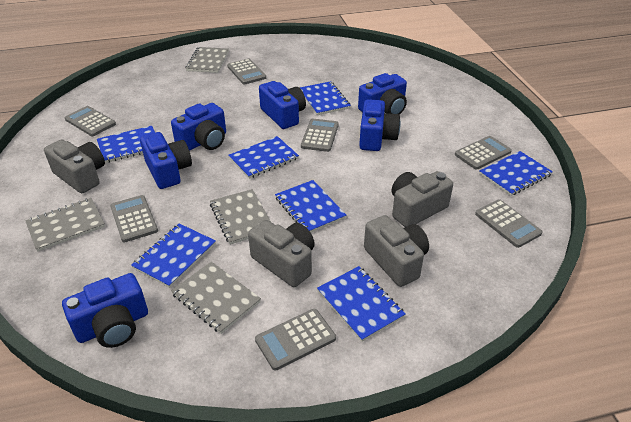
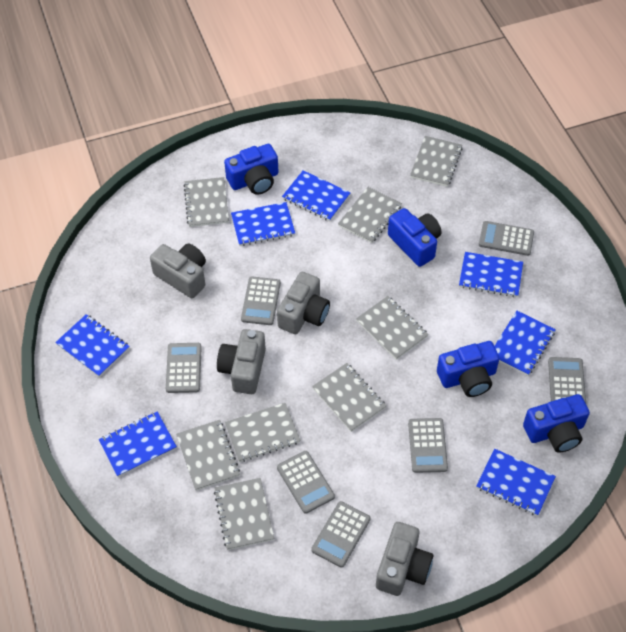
blue camera: [62,273,148,348] [140,132,192,189] [171,103,226,151] [259,81,306,129] [358,73,407,115] [359,99,400,151] = 6 -> [224,144,279,195] [388,208,441,267] [437,341,500,397] [523,394,590,453] = 4
grey notebook: [25,198,105,252] [171,262,261,334] [185,47,229,73] [210,189,271,245] = 4 -> [176,420,240,491] [184,177,229,227] [214,478,274,550] [225,403,300,462] [312,363,386,432] [338,187,402,243] [356,296,429,360] [410,136,462,187] = 8

